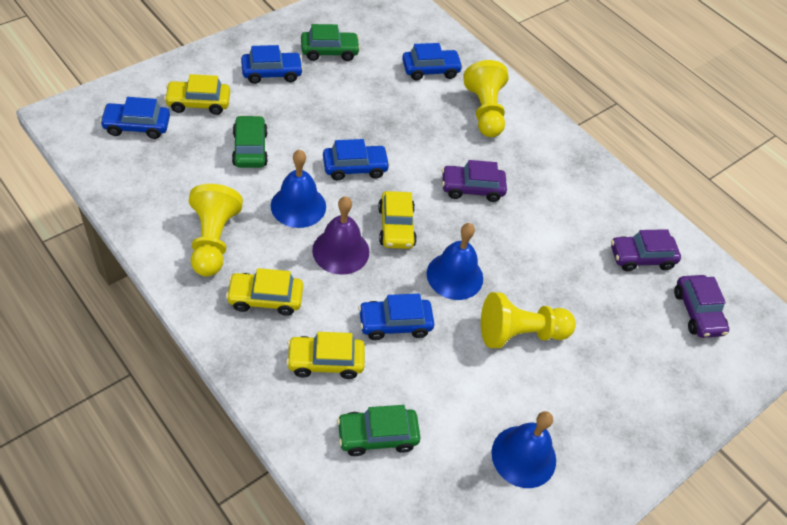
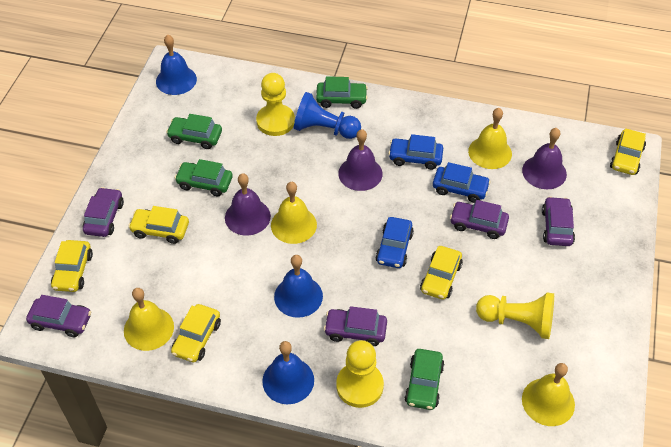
blue car: [100,97,170,139] [241,45,303,84] [323,139,390,180] [358,294,434,340] [402,43,463,80] = 5 -> [375,217,414,268] [388,134,443,170] [433,162,491,203] = 3
blue pawn: none = 0 -> [294,92,361,139] = 1
green car: [232,115,268,168] [301,24,360,61] [337,405,421,456] = 3 -> [166,114,222,149] [175,159,233,196] [316,76,368,109] [404,349,444,410] = 4
purple bell: [312,196,369,275] = 1 -> [225,173,271,236] [338,129,383,191] [522,128,567,189] = 3
purple car: [442,160,507,202] [611,229,681,271] [674,275,729,338] = 3 -> [26,295,91,338] [83,187,124,237] [324,306,387,346] [450,200,509,239] [542,196,575,246] = 5
yellow bell: none = 0 -> [124,288,174,351] [271,182,317,244] [468,108,512,169] [522,363,575,426] = 4
yellow car: [164,74,230,115] [226,268,303,316] [286,332,365,379] [378,191,417,249] = 4 -> [51,240,93,292] [128,206,189,244] [171,304,221,362] [420,246,463,300] [610,128,646,175] = 5

